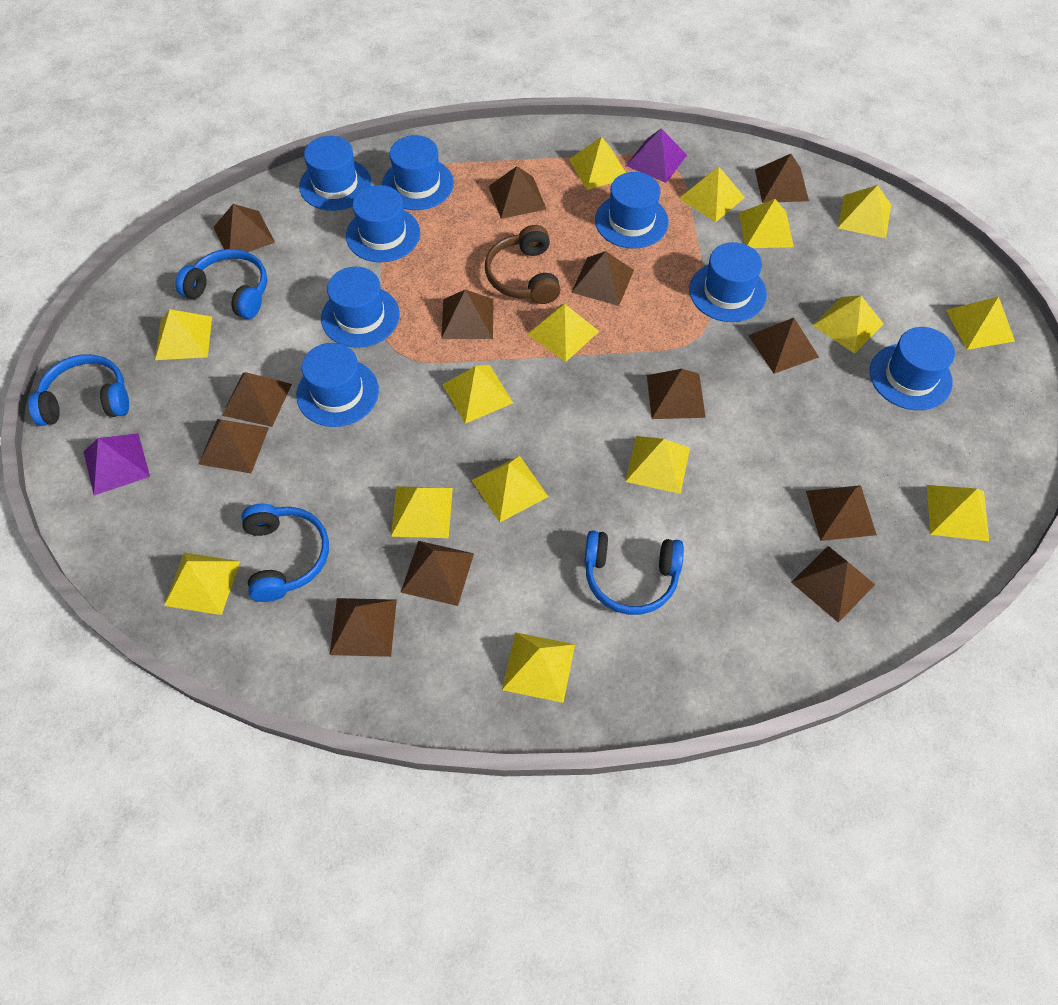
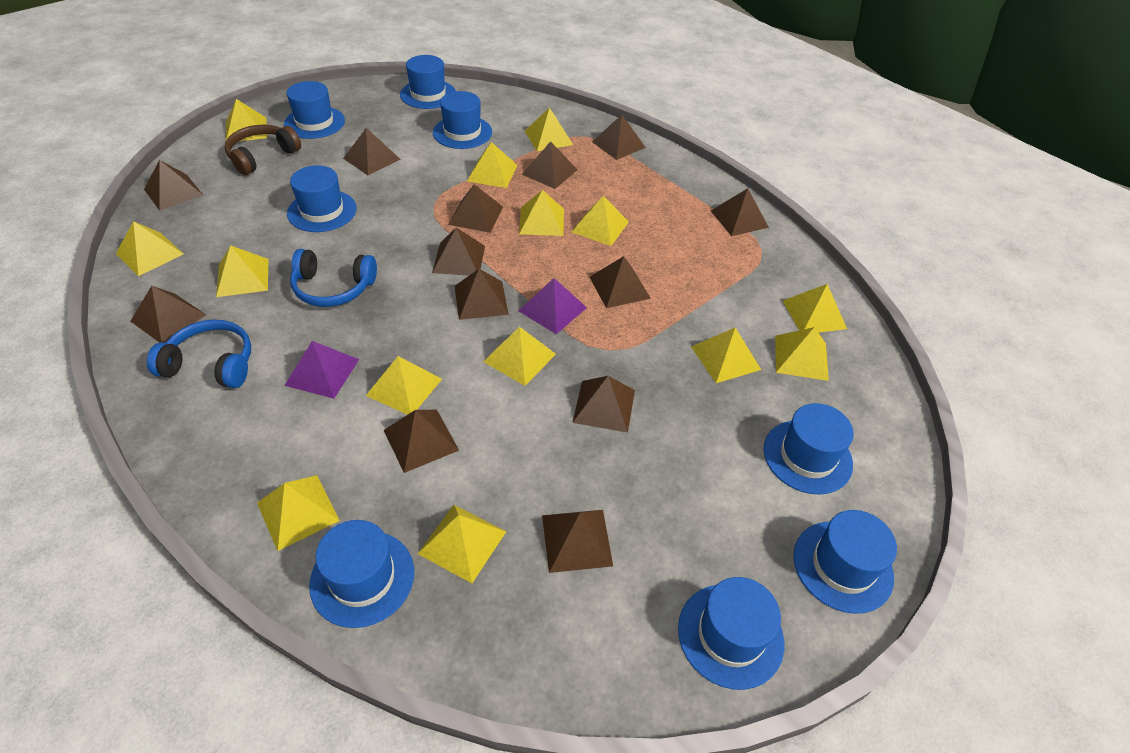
blue headphones: [28,354,129,426] [175,249,267,319] [241,504,329,602] [584,531,684,615] = 4 -> [147,320,251,388] [290,249,377,307] = 2
yellow pyramid: [155,309,212,360] [164,553,240,615] [391,486,453,538] [442,365,513,424] [472,456,548,522] [502,632,575,703] [527,304,599,362] [569,137,626,190] [625,436,690,494] [679,167,745,222] [739,199,794,248] [812,296,884,353] [838,185,891,238] [927,485,989,541] [946,296,1015,350] = 15 -> [116,221,183,276] [216,245,269,297] [226,99,267,141] [257,475,340,551] [365,356,442,415] [418,505,506,583] [467,142,518,188] [483,327,556,386] [519,190,564,236] [525,107,573,151] [572,196,629,246] [691,328,761,383] [775,327,829,381] [783,284,847,333] = 14

